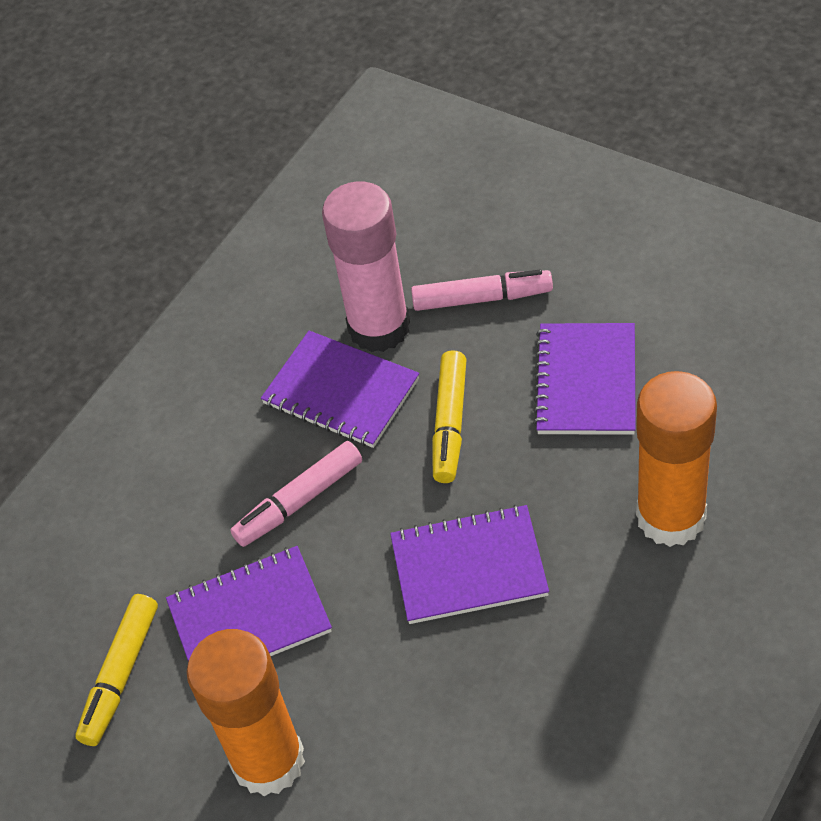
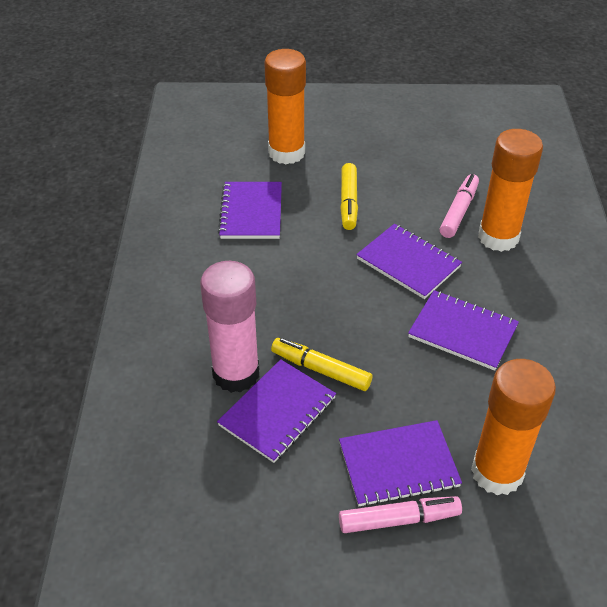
orange glue stick: [187,629,305,796] [636,371,717,547] = 2 -> [264,49,306,164] [471,359,556,495] [478,129,543,252] = 3
purple notebook: [166,546,332,661] [261,331,420,448] [390,505,549,624] [533,323,636,434] = 4 -> [217,359,336,463] [218,182,282,239] [339,420,462,507] [356,224,462,299] [408,290,519,371] = 5

